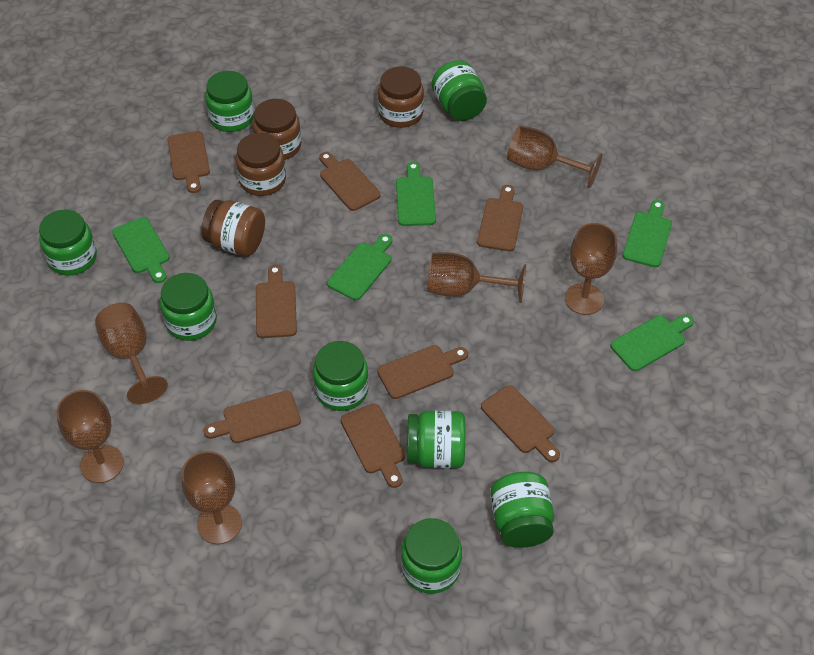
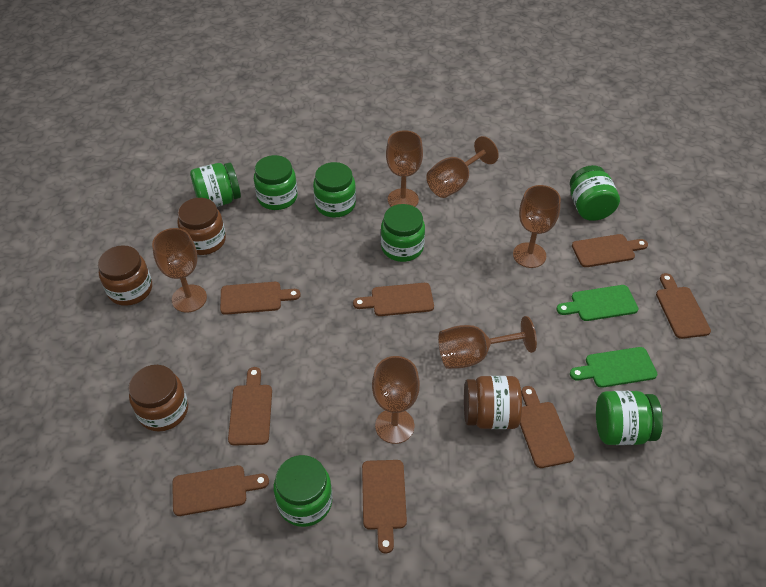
green cutting board: [112,217,170,283] [327,234,392,300] [396,162,436,226] [610,314,694,371] [623,200,672,267] = 5 -> [556,285,639,321] [570,347,657,388] = 2
green jar: [39,209,97,276] [160,273,217,341] [205,71,254,132] [313,341,369,411] [401,518,462,594] [407,410,465,468] [432,60,487,121] [490,472,554,548] = 8 -> [190,163,241,207] [254,155,298,210] [274,455,332,527] [313,162,356,218] [381,204,425,262] [570,165,620,221] [596,391,663,445] = 7

